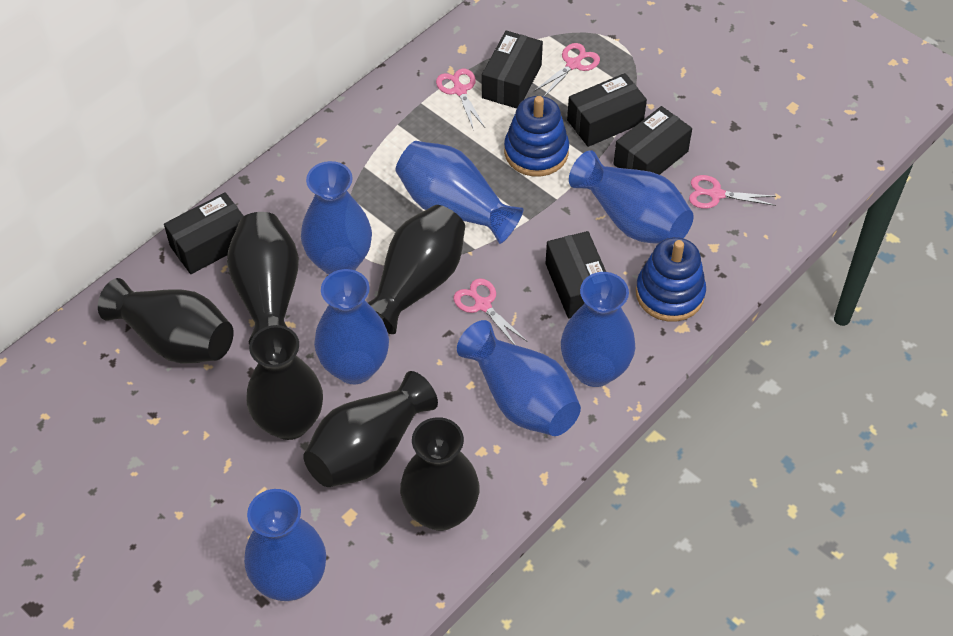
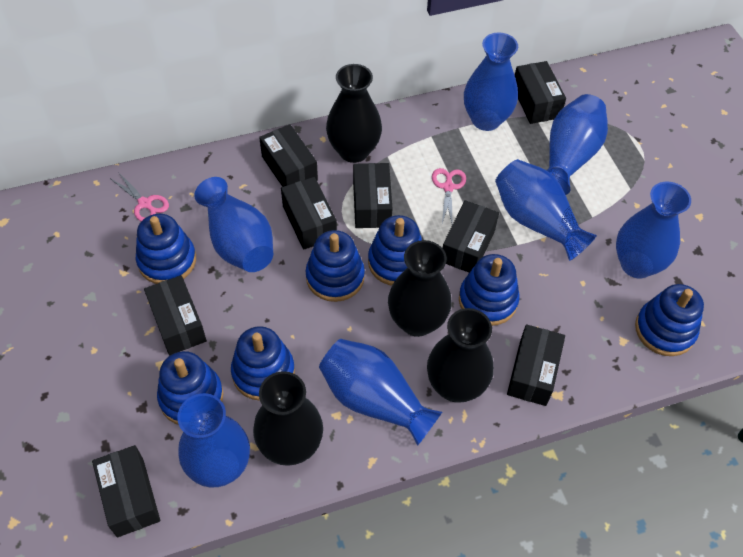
black box: [164,192,244,274] [482,31,543,108] [545,231,606,319] [567,73,647,147] [614,106,692,175] = 5 -> [92,445,160,537] [144,275,207,355] [259,124,318,187] [281,177,337,250] [353,163,393,228] [443,200,499,273] [507,324,565,406] [515,61,566,124] = 8
black vase: [98,278,234,364] [227,212,299,345] [247,325,323,440] [303,371,438,487] [368,205,465,334] [400,417,479,531] = 6 -> [253,371,323,466] [326,64,382,163] [388,240,451,337] [427,308,494,403] = 4
blue stacking toy: [504,96,569,177] [636,237,706,322] = 2 -> [136,214,196,284] [157,351,223,425] [231,326,295,401] [306,230,365,302] [368,215,422,286] [459,254,519,326] [635,284,704,356] = 7
pink scissors: [436,69,485,130] [453,278,528,345] [534,43,600,97] [689,175,776,209] = 4 -> [111,173,169,221] [432,168,466,223] = 2

